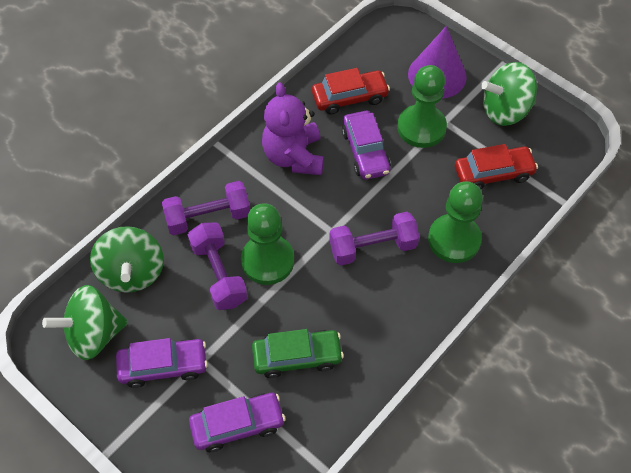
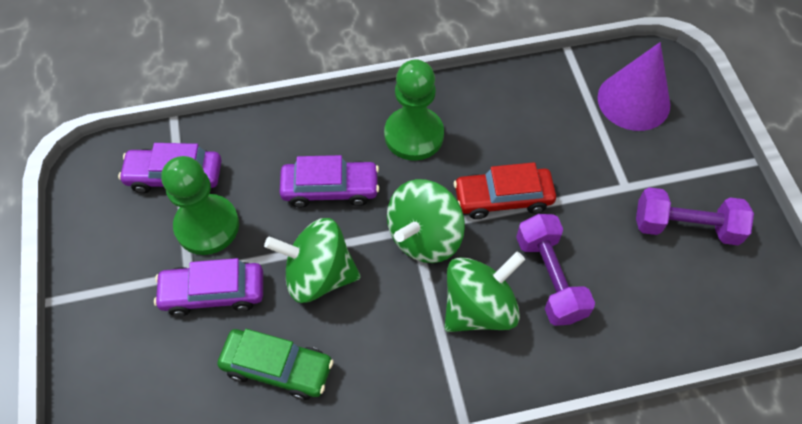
green pawn: [241,203,294,285] [397,65,447,148] [428,181,483,263] = 3 -> [161,156,239,255] [384,59,444,161] = 2
purple dumbbell: [162,181,250,235] [188,222,248,310] [329,212,419,265] = 3 -> [516,214,595,326] [636,187,754,245] = 2
purple teddy bear: [262,82,324,175] = 1 -> none = 0
red car: [312,68,390,115] [455,144,538,189] = 2 -> [454,162,556,219] = 1

